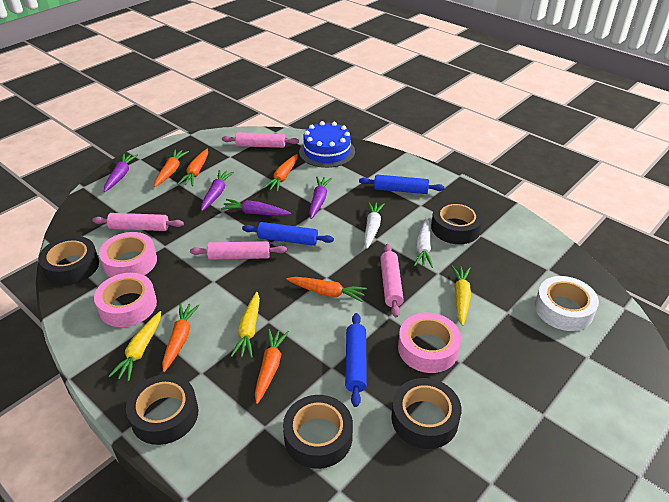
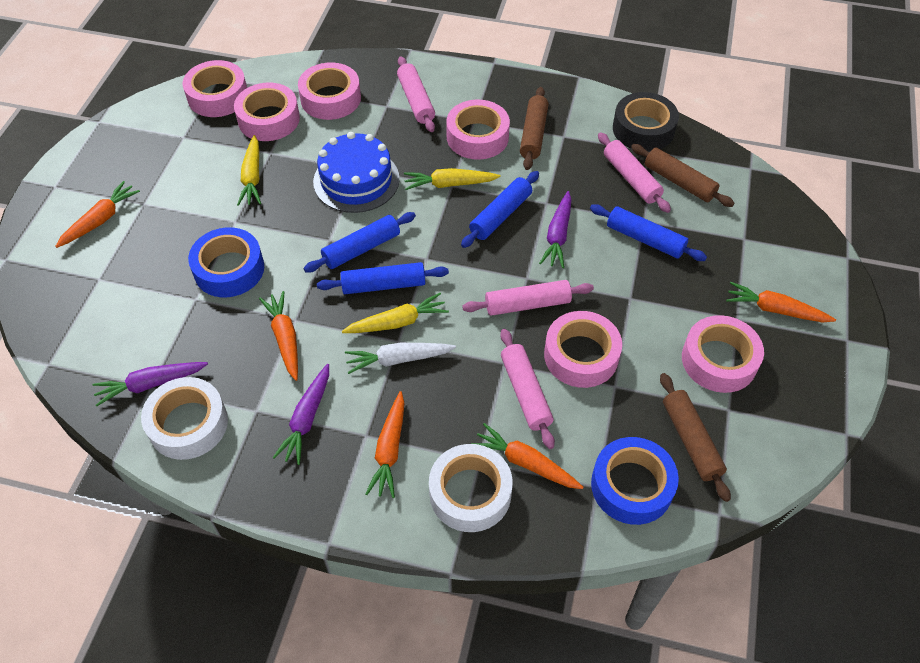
black tape: [39,236,99,285] [126,374,198,445] [283,395,353,469] [391,378,461,449] [431,200,483,244] = 5 -> [613,92,679,152] = 1
blue rolling pin: [242,222,334,246] [345,313,367,407] [359,175,444,194] = 3 -> [303,212,416,273] [317,262,449,294] [461,171,539,248] [590,204,707,261] = 4
blue tape: none = 0 -> [188,227,264,297] [591,437,679,525] = 2
brown rolling pin: none = 0 -> [520,87,548,170] [631,144,735,207] [660,373,731,502] = 3
orange carrot: [154,149,189,187] [162,303,200,372] [178,149,208,186] [255,329,289,404] [263,154,298,192] [286,277,367,302] = 6 -> [55,181,140,248] [259,291,298,381] [365,391,404,498] [471,423,584,489] [726,282,836,322] = 5
pink tape: [94,273,157,327] [99,232,157,278] [398,313,461,373] = 3 -> [183,60,247,117] [234,83,300,141] [298,63,361,120] [446,99,510,160] [544,311,622,388] [682,315,764,393] = 6
purple carrot: [104,154,138,192] [201,170,234,211] [221,199,291,216] [309,177,332,219] = 4 -> [92,362,208,406] [273,364,329,465] [539,191,572,268] = 3
white carrot: [364,202,385,249] [414,217,433,268] = 2 -> [345,343,456,374] = 1
white tape: [535,276,599,331] = 1 -> [141,377,228,460] [429,444,513,532] = 2

